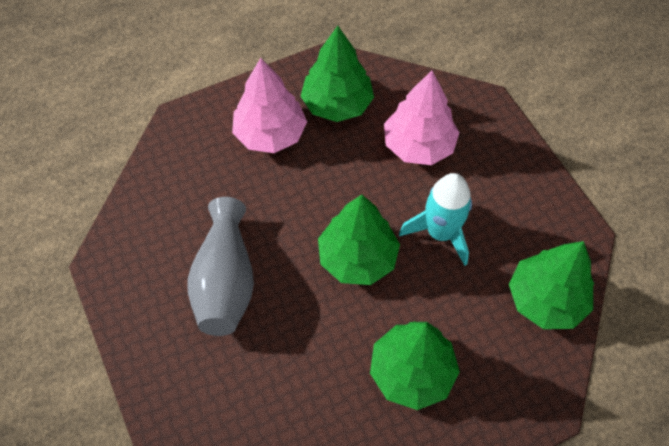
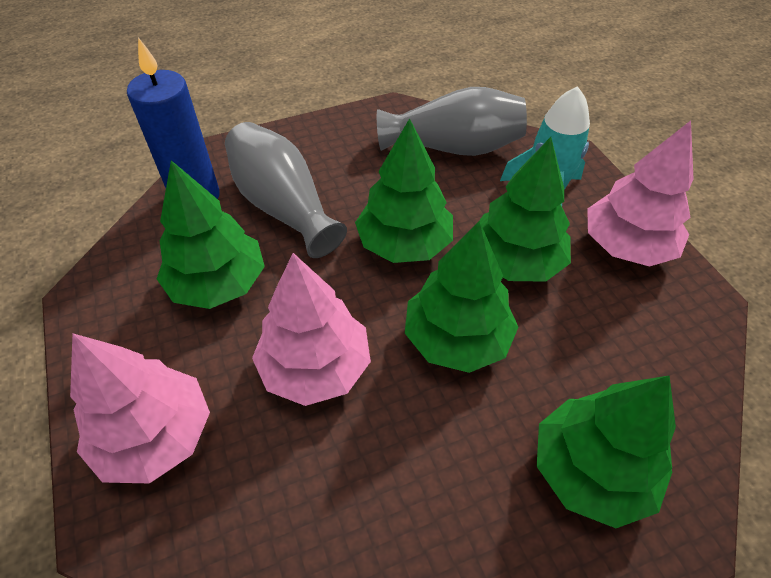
blue candle: none = 0 -> [127,37,220,199] = 1
green tree: [300,26,374,122] [318,194,400,285] [370,321,460,410] [509,241,594,329] = 4 -> [157,160,265,309] [355,118,453,263] [405,221,518,373] [479,137,571,282] [537,375,676,528] = 5
grey vase: [187,197,254,336] = 1 -> [225,122,347,258] [377,87,527,156] = 2
pink tree: [232,58,307,153] [384,71,460,165] = 2 -> [70,333,210,483] [252,253,371,406] [587,121,694,267] = 3

